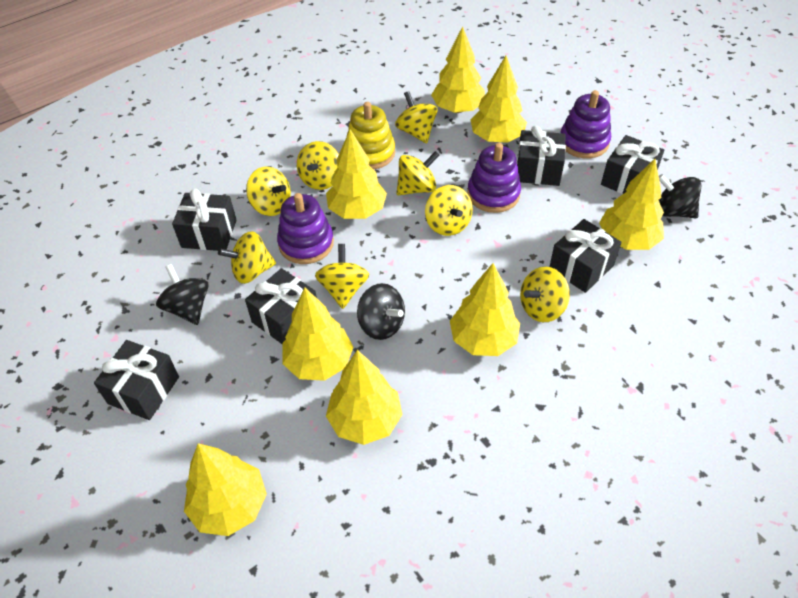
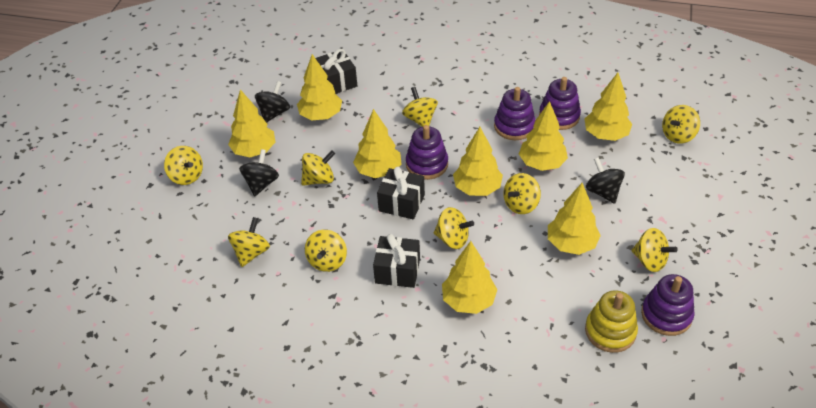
black gift: [94,340,179,420] [172,189,237,251] [245,268,317,344] [517,126,566,186] [549,219,622,293] [601,135,664,194] = 6 -> [316,49,357,94] [373,234,420,288] [377,167,425,220] = 3
purple stacking toy: [277,193,334,264] [467,143,521,213] [560,90,611,158] = 3 -> [406,125,448,180] [494,87,536,140] [539,77,581,130] [641,274,695,336] = 4
yellow spinning top: [218,231,276,284] [246,167,291,216] [297,141,339,190] [315,244,369,309] [395,91,437,143] [397,151,440,195] [425,185,473,236] [520,267,570,322] = 8 -> [164,146,203,185] [228,217,270,267] [301,151,335,186] [305,230,347,272] [402,87,438,127] [434,207,474,249] [503,173,541,214] [631,228,678,272] [662,105,700,144] = 9

